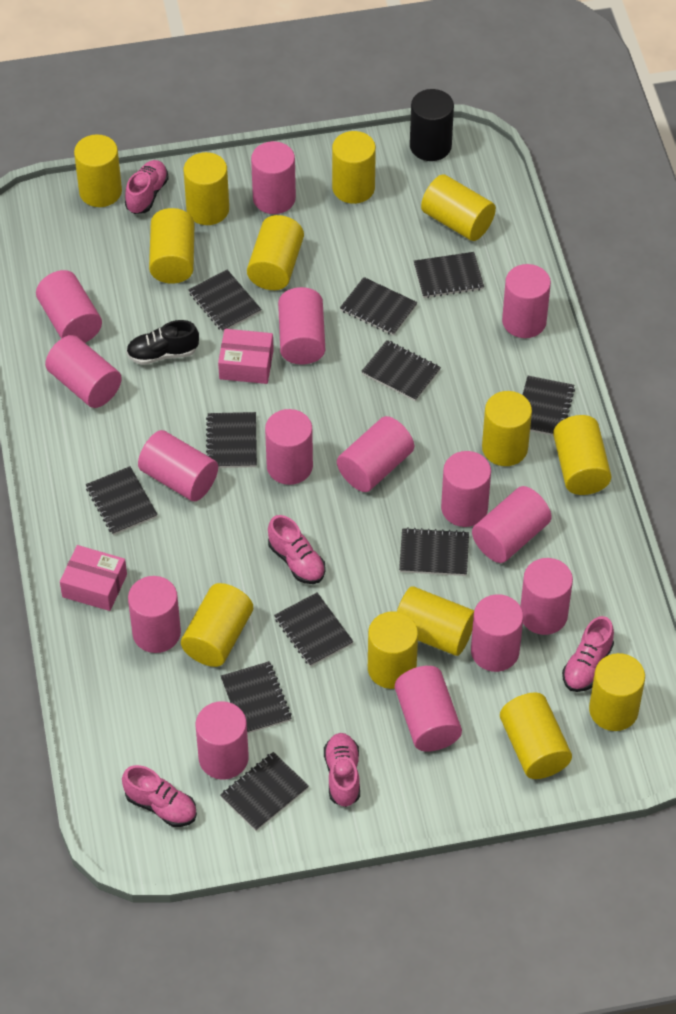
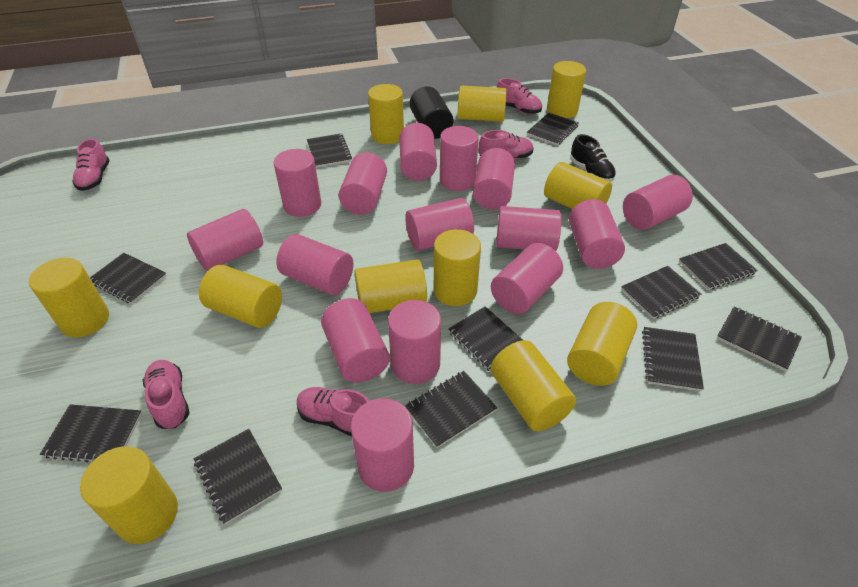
pink box: [60,545,127,611] [218,329,274,384] = 2 -> none = 0
yellow cylinder: [74,134,122,207] [149,208,194,284] [181,583,253,667] [184,152,229,225] [247,215,304,290] [332,131,376,204] [368,612,418,689] [397,586,474,656] [421,174,496,241] [482,391,532,466] [500,692,572,779] [553,415,612,495] [589,653,645,731] = 13 -> [29,258,109,338] [80,446,178,544] [199,265,282,328] [354,259,427,313] [368,84,404,144] [434,229,481,306] [458,86,507,122] [490,340,576,431] [544,162,612,209] [547,61,586,118] [567,302,637,386] = 11

